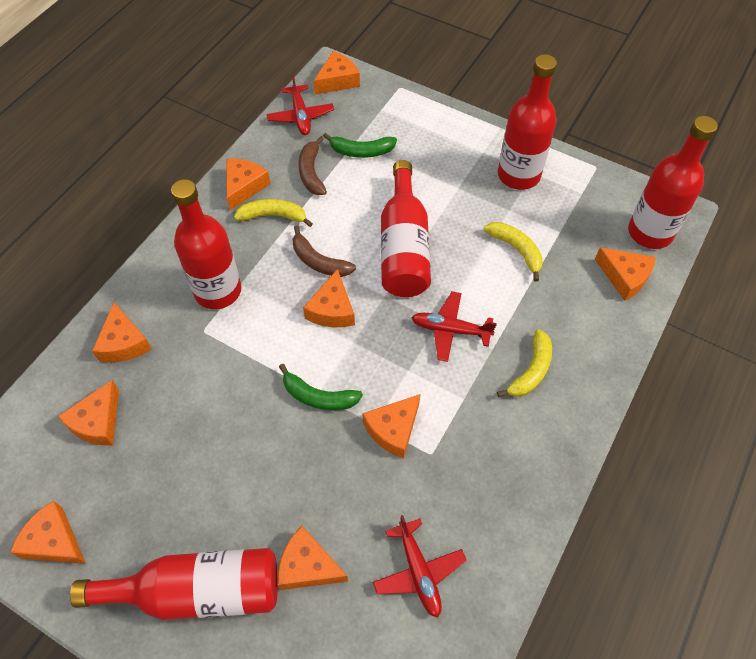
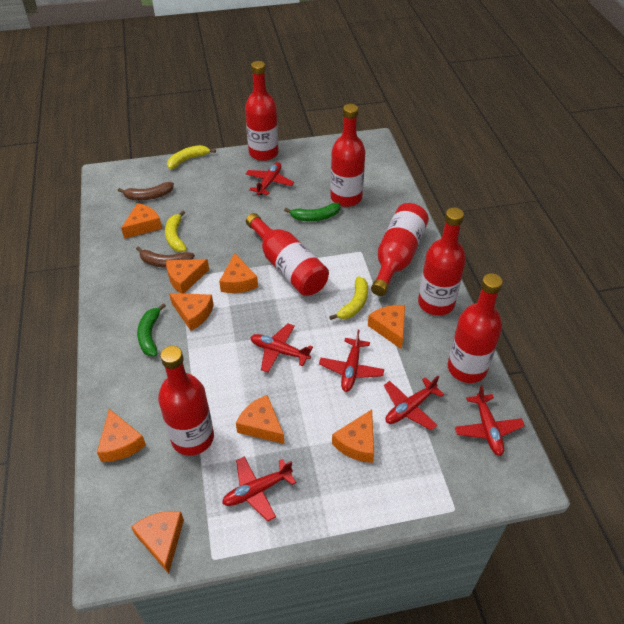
red bottle: [70,548,278,620] [171,179,241,309] [381,160,431,297] [498,54,557,190] [628,116,718,249] = 5 -> [158,346,214,456] [245,61,278,161] [246,213,329,296] [330,104,366,207] [371,203,429,296] [418,208,466,316] [448,273,503,383] = 7
red plane: [266,74,334,135] [373,515,467,618] [411,291,497,362] = 3 -> [222,456,296,522] [246,162,294,195] [250,323,313,372] [319,330,384,392] [384,376,444,431] [455,385,525,456] = 6

